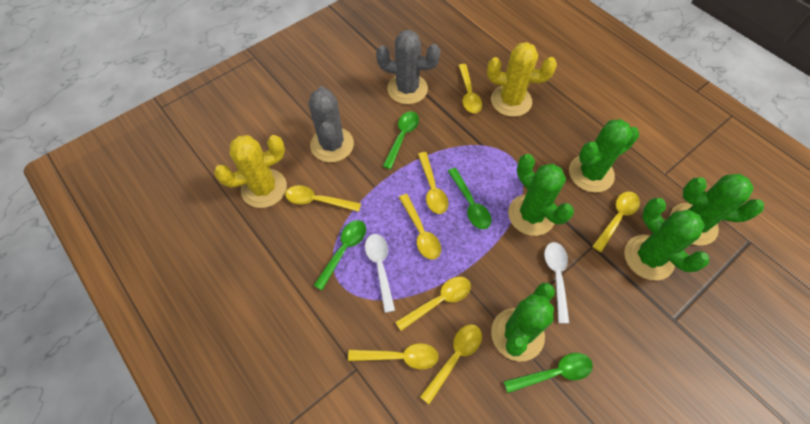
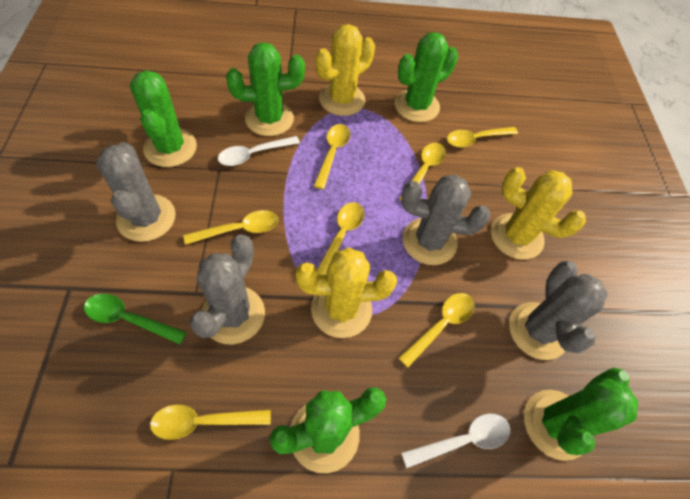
green spoon: [313,220,366,290] [383,111,419,169] [448,168,492,229] [504,353,593,393] = 4 -> [84,294,187,344] = 1
grey cactus: [308,86,354,162] [376,30,440,104] = 2 -> [96,142,176,242] [189,234,265,344] [401,175,490,265] [509,261,607,360] = 4
yellow cactus: [214,135,287,208] [487,42,557,117] = 2 -> [296,247,397,338] [316,24,375,116] [491,167,586,260] = 3
yellow spoon: [285,185,361,212] [348,343,439,370] [395,277,471,331] [399,194,441,260] [418,152,448,214] [420,324,482,404] [458,64,482,113] [592,192,640,252] = 8 -> [150,405,271,440] [184,210,278,245] [314,124,350,189] [317,202,364,275] [399,143,446,201] [399,293,474,368] [447,127,518,147] = 7

